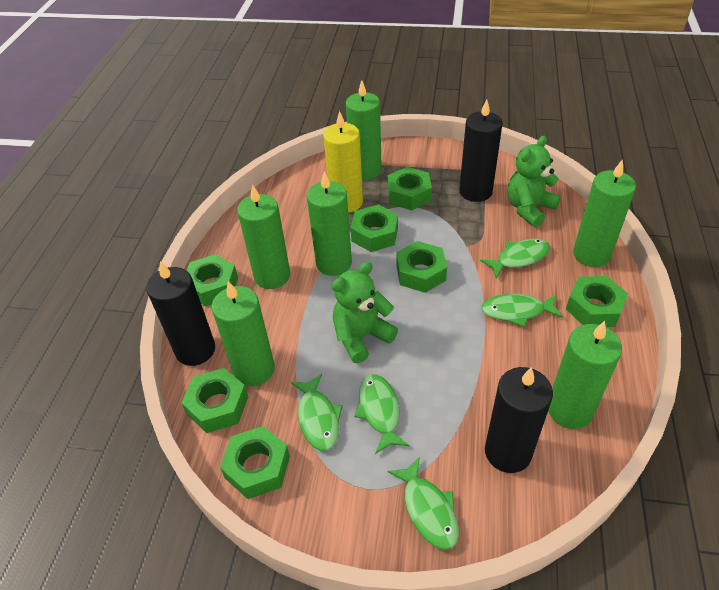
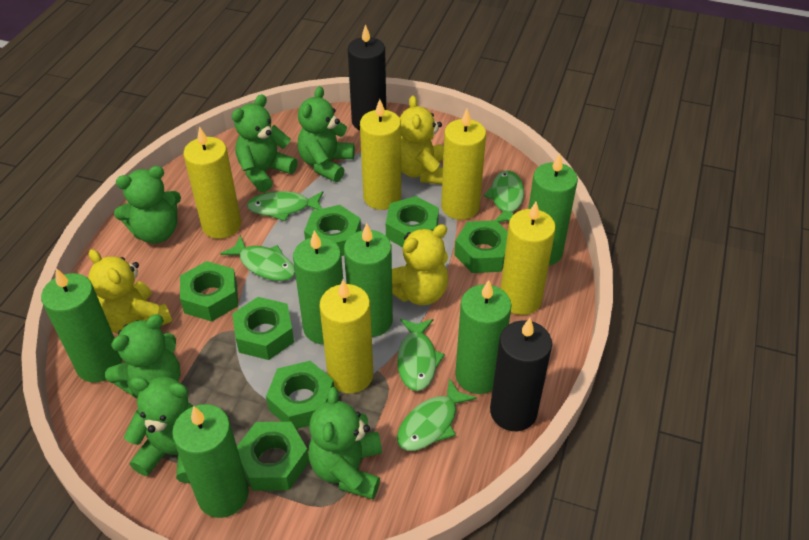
black candle: [146,261,215,366] [459,100,503,202] [485,367,553,473] = 3 -> [348,24,386,130] [490,318,552,431] = 2
green teddy bear: [332,262,398,363] [508,136,561,227] = 2 -> [105,314,180,398] [114,166,181,243] [124,377,193,483] [232,94,298,192] [298,86,355,182] [309,387,382,499] = 6
yellow candle: [323,111,363,213] = 1 -> [183,126,241,239] [319,280,373,394] [360,99,401,210] [441,109,486,220] [501,202,556,315] = 5
yellow teddy bear: none = 0 -> [88,249,172,334] [392,224,448,305] [400,96,444,184] = 3

